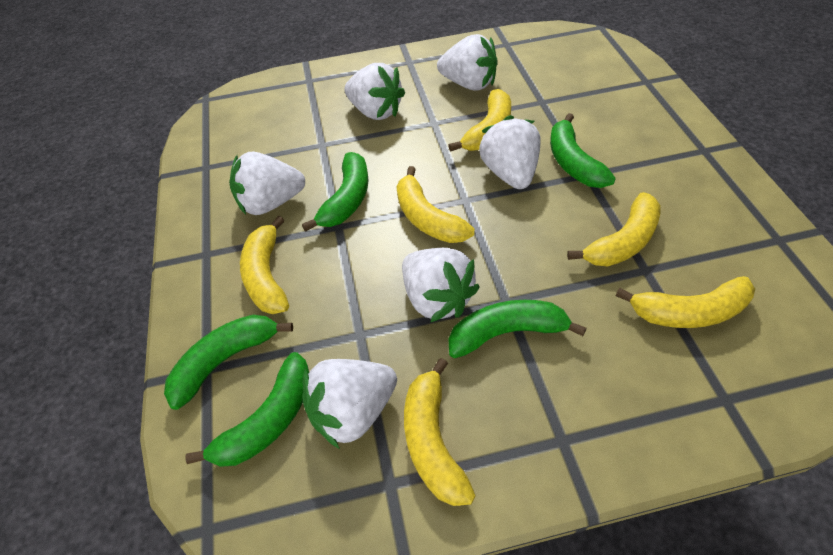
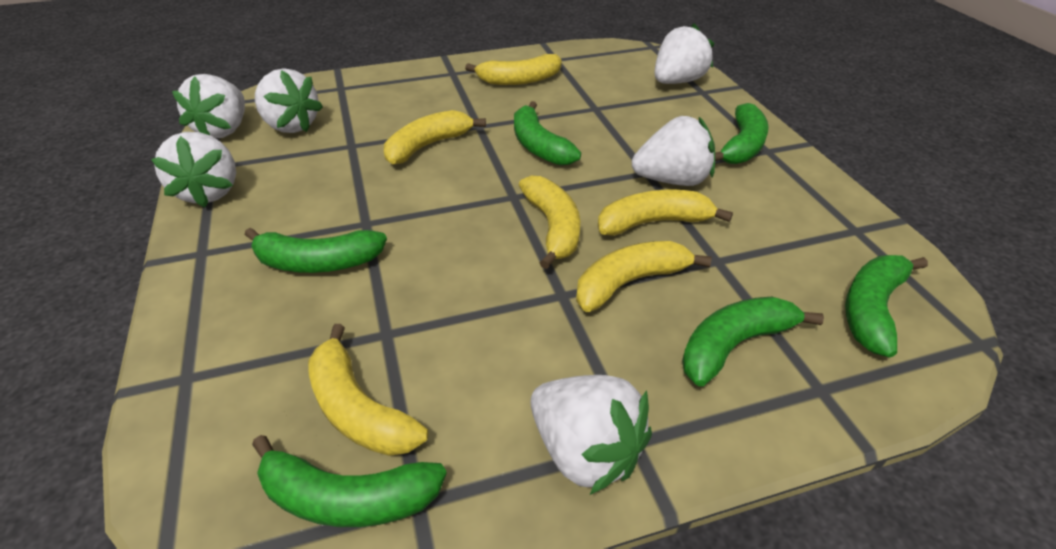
green banana: [164,315,293,410] [185,352,309,467] [302,152,369,232] [449,300,587,358] [550,113,616,188] = 5 -> [245,228,387,273] [252,435,447,527] [514,101,581,165] [682,297,824,386] [715,103,769,164] [845,255,928,358] = 6

